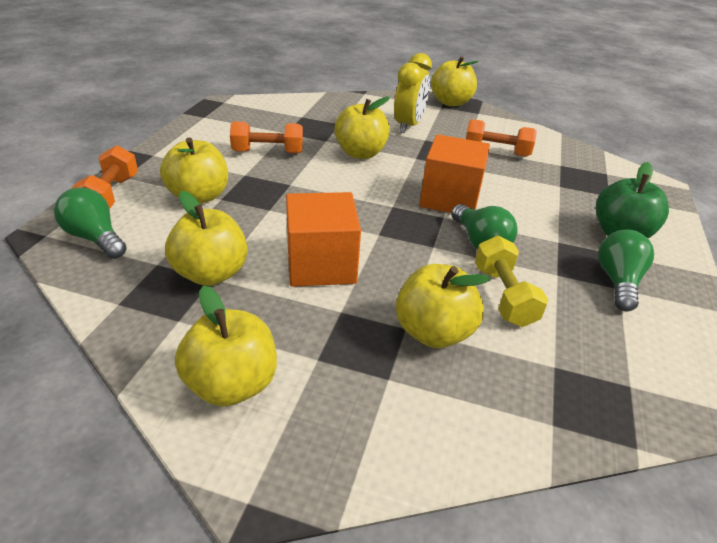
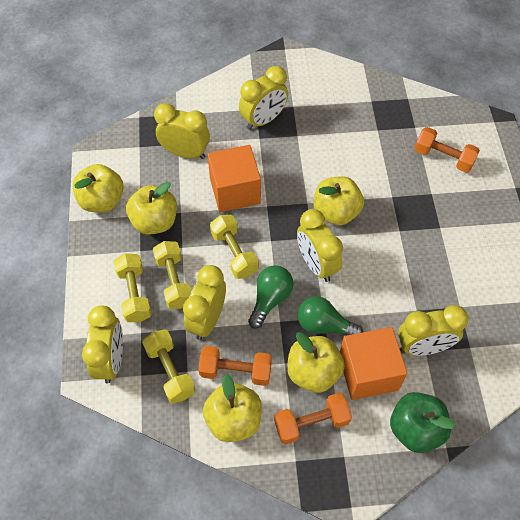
green light bulb: [54,187,127,259] [451,204,517,250] [598,230,654,311] = 3 -> [248,265,294,329] [298,296,363,336] = 2
yellow apple: [160,137,228,204] [165,191,248,286] [175,286,277,407] [334,97,390,159] [396,264,491,348] [431,56,479,106] = 6 -> [73,164,124,212] [126,182,177,235] [203,374,262,442] [287,332,345,393] [313,176,364,225] = 5
yellow clock: [394,53,432,133] = 1 -> [82,305,123,383] [154,103,210,159] [183,265,226,340] [239,66,288,130] [297,209,343,282] [398,305,469,356] = 6
yellow dumbbell: [475,236,548,327] = 1 -> [114,253,152,322] [142,330,195,404] [153,241,191,309] [210,215,258,279] = 4

